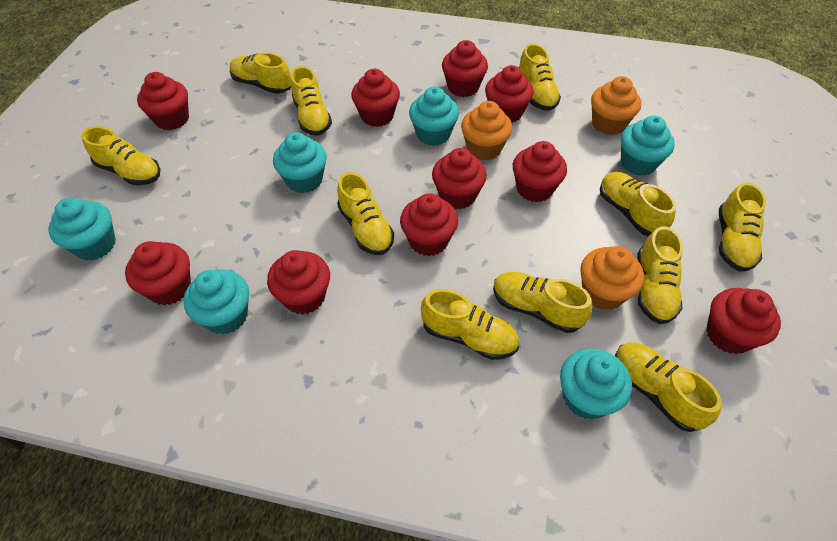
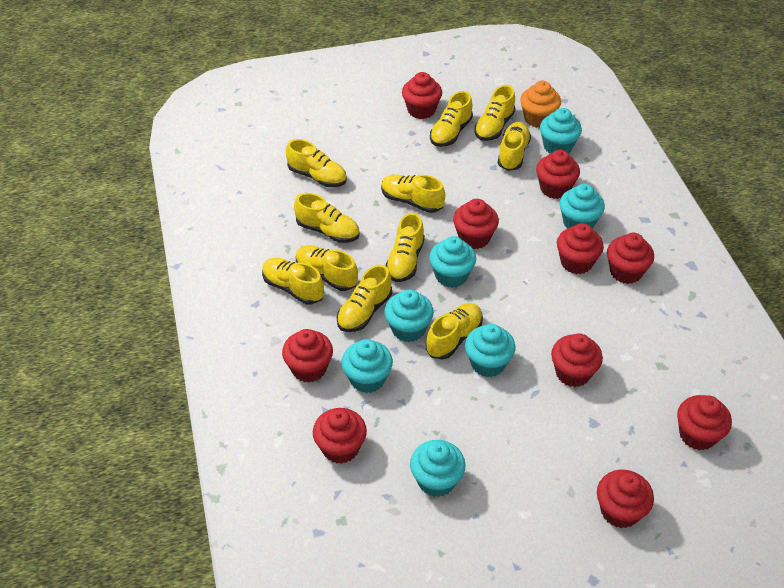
orange cupcake: [461,101,512,160] [580,246,644,310] [591,76,641,135] = 3 -> [520,81,561,128] = 1
turquoise cupcake: [48,198,116,261] [183,269,249,334] [273,132,327,193] [409,87,459,146] [560,349,632,419] [621,115,675,176] = 6 -> [341,339,393,393] [384,289,434,342] [410,440,466,497] [429,236,476,288] [465,324,516,377] [540,108,582,154] [560,184,605,229] = 7

